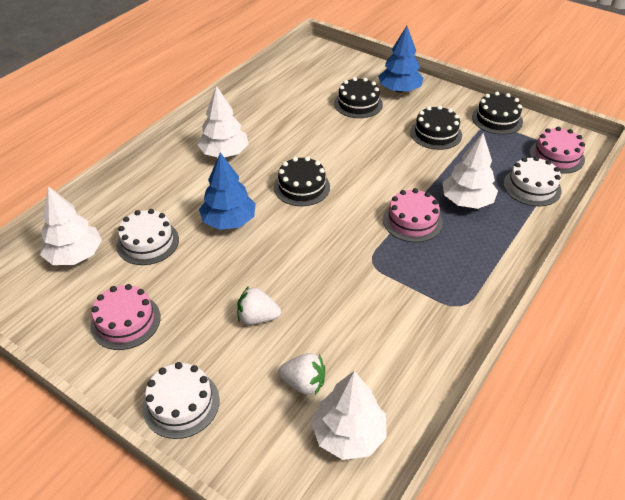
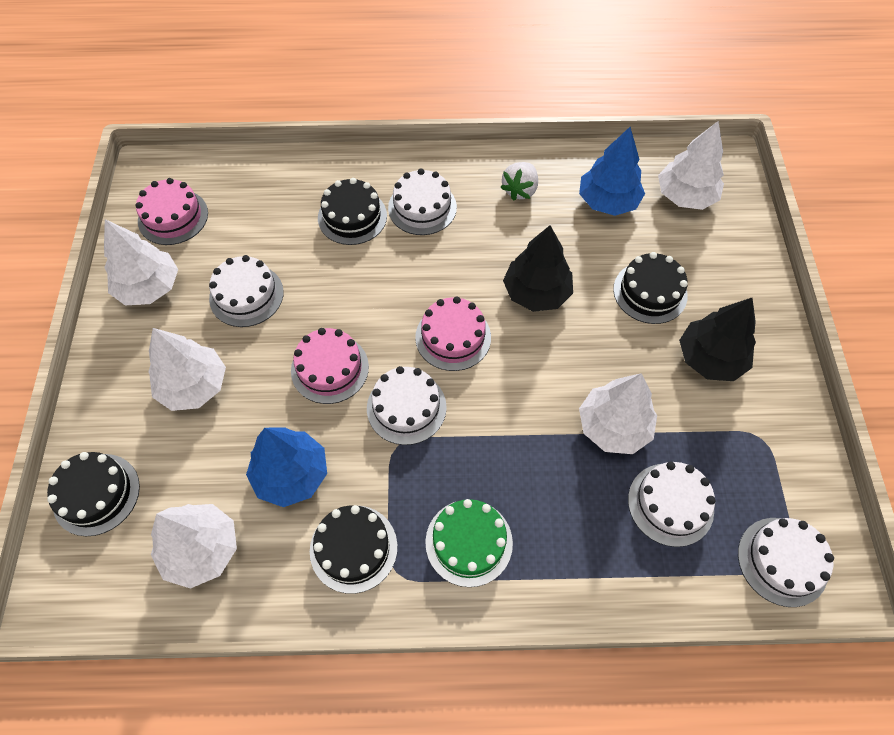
black tree: none = 0 -> [503,225,573,312] [679,298,756,381] = 2
green cake: none = 0 -> [425,499,513,587] = 1
white cake: [117,209,179,265] [142,362,220,439] [503,156,562,207] = 3 -> [209,255,284,327] [367,366,447,445] [388,169,457,235] [628,462,716,547] [738,518,834,607] = 5
white strawberry: [237,286,281,325] [278,353,325,395] = 2 -> [500,162,538,201] = 1
white tree: [40,186,102,265] [198,86,249,157] [311,371,387,460] [443,133,498,209] = 4 -> [104,219,178,305] [148,328,226,411] [151,504,237,589] [579,373,657,454] [658,121,724,210] = 5

